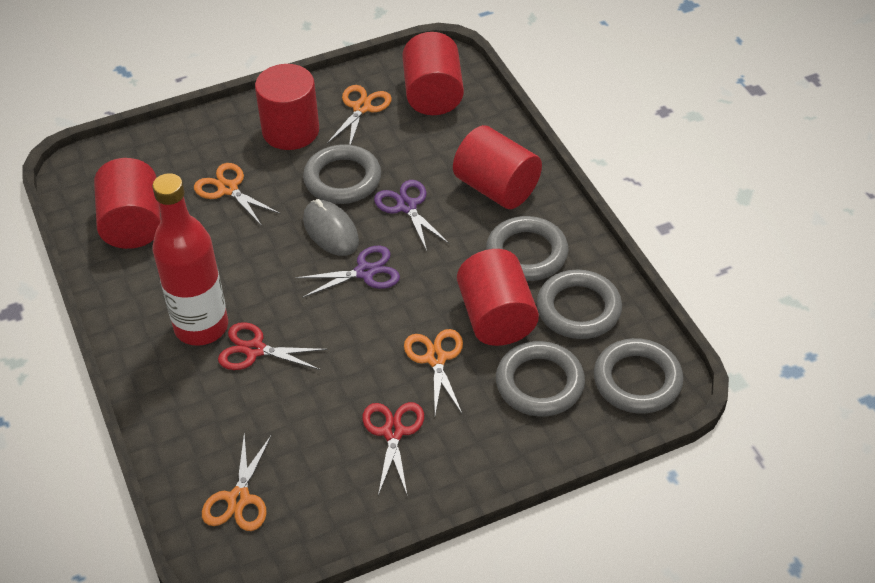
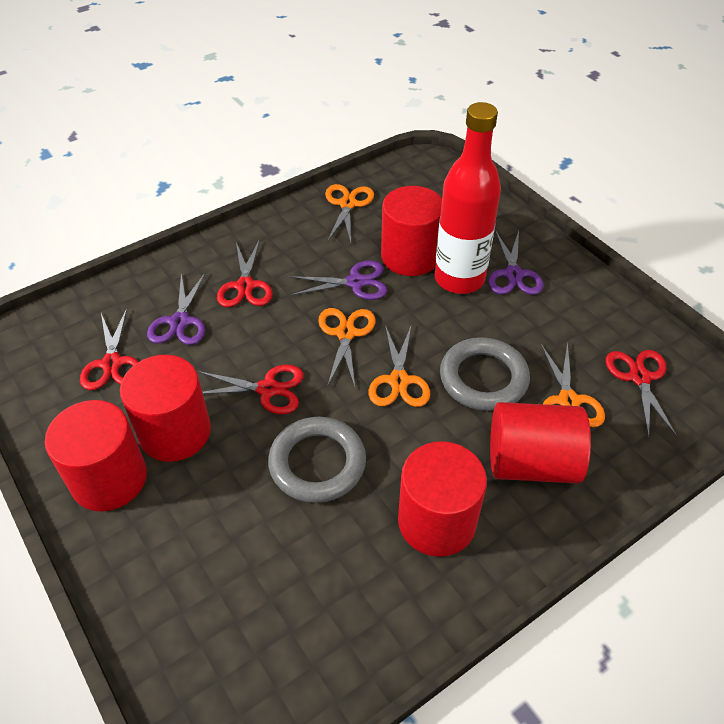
grey mouse: [303,199,359,256] = 1 -> none = 0
grey ring: [303,144,381,204] [486,216,568,281] [496,341,585,417] [537,270,622,339] [594,338,683,414] = 5 -> [268,417,366,503] [440,337,530,411] = 2
purple scissors: [295,246,400,298] [374,180,449,251] = 2 -> [147,273,205,345] [289,260,387,300] [488,230,544,295] = 3
red scissors: [218,322,328,370] [363,402,424,497] = 2 -> [80,308,138,390] [197,365,304,414] [217,241,272,307] [605,350,677,438] = 4

